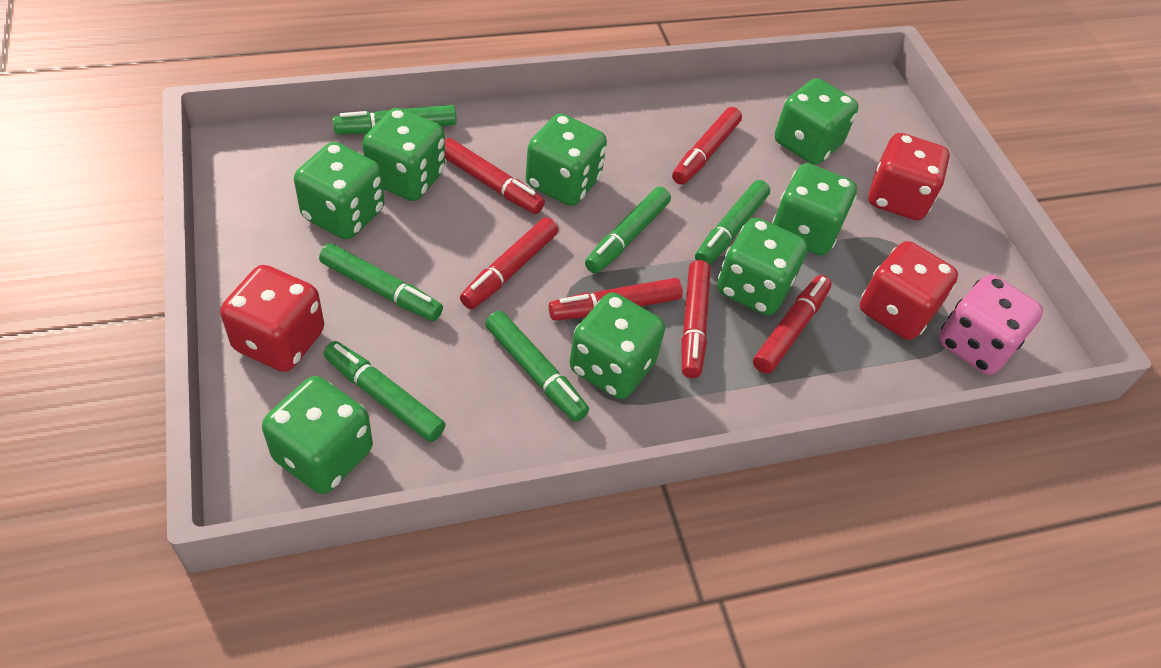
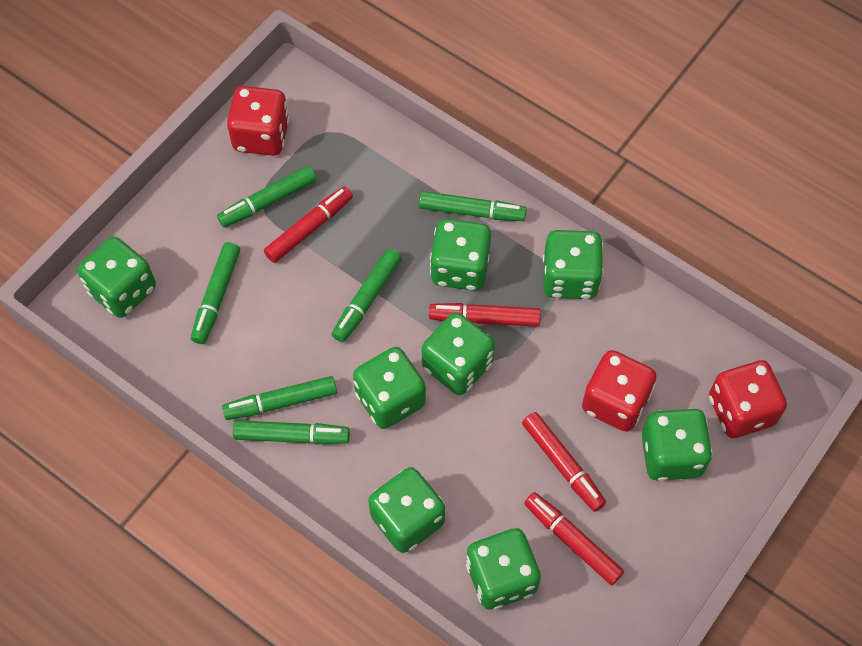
pink dice: [939,275,1043,375] = 1 -> none = 0
red marker: [445,138,545,214] [460,217,558,309] [549,278,683,321] [672,107,742,185] [681,260,711,378] [753,275,832,374] = 6 -> [264,186,353,263] [429,303,541,327] [522,412,606,512] [524,492,624,585] = 4

